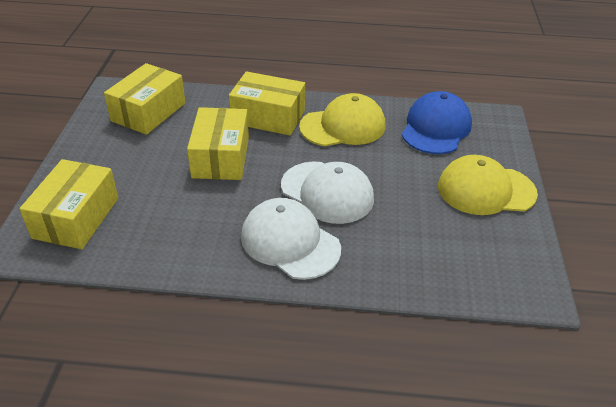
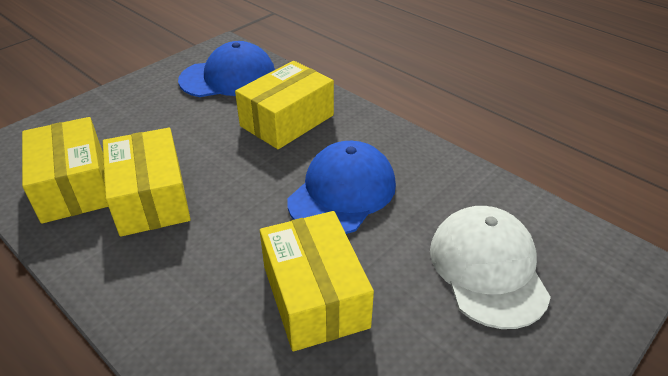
blue cap: [402,91,472,154] = 1 -> [178,41,275,97] [288,141,396,234] = 2
white cap: [241,198,341,280] [281,162,374,224] = 2 -> [430,206,551,329] = 1
yellow cap: [299,93,385,146] [438,155,538,215] = 2 -> none = 0

